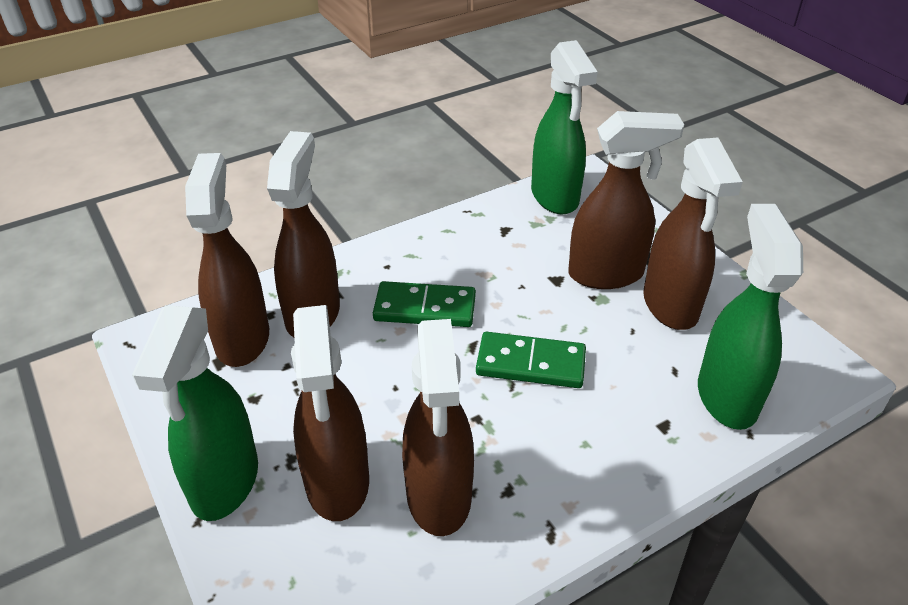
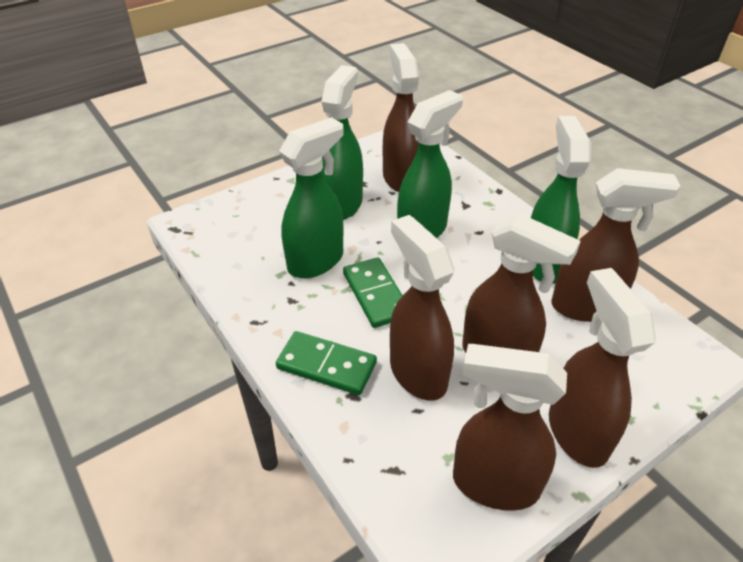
green spray bottle: [132,305,258,521] [531,40,598,214] [698,204,803,430] = 3 -> [279,117,344,278] [321,65,363,220] [397,90,463,238] [531,116,591,284] = 4

